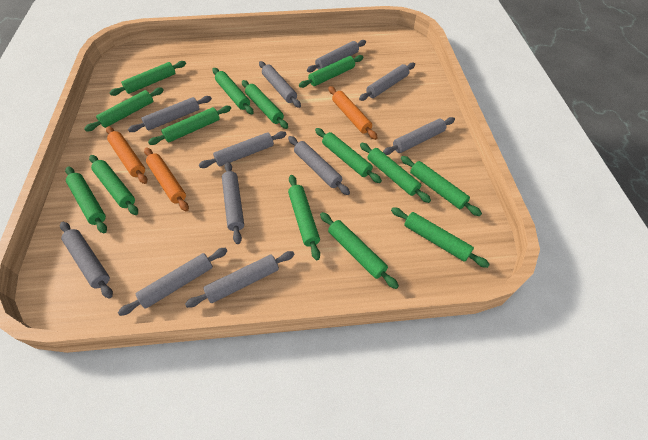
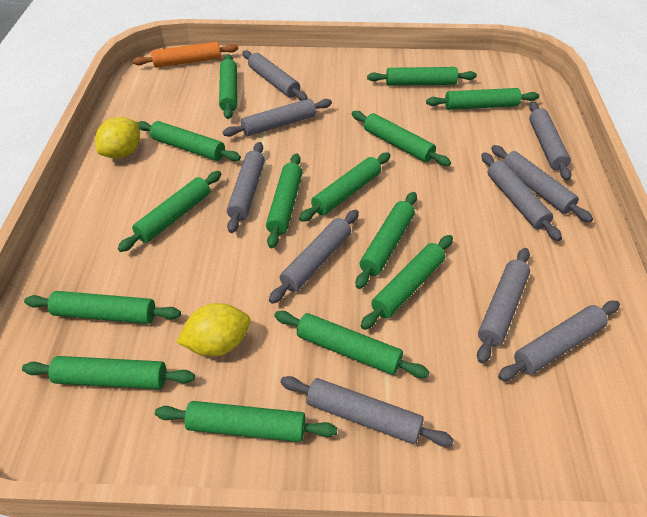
grey rolling pin: [60,222,113,299] [118,247,228,316] [128,96,212,132] [185,251,295,308] [199,131,287,168] [222,162,244,244] [259,61,301,108] [288,136,350,195] [307,40,366,73] [359,62,415,101] [383,117,455,155] = 11 -> [223,99,332,137] [227,142,265,233] [242,50,308,101] [269,210,359,304] [280,376,454,447] [477,248,530,363] [481,152,562,241] [491,145,593,223] [498,301,620,381] [529,101,572,181] = 10
orange rolling pin: [106,126,147,184] [144,147,189,212] [328,86,378,140] = 3 -> [133,42,238,68] = 1
yellow lemon: none = 0 -> [95,117,140,159] [177,303,250,357] = 2

